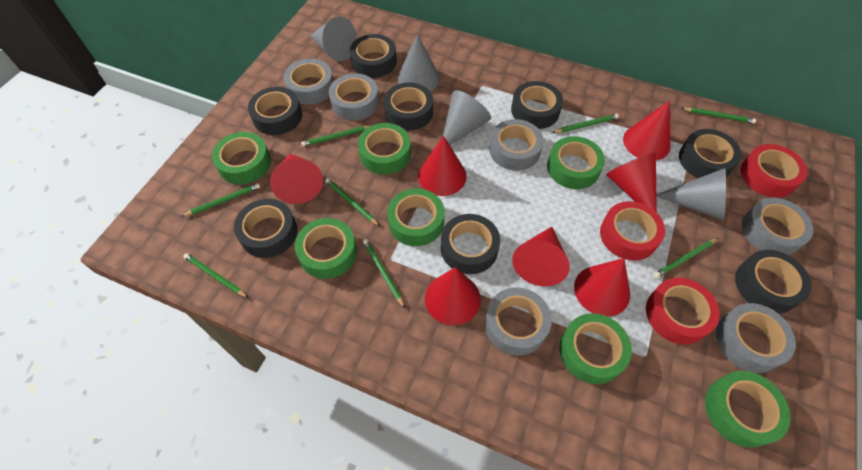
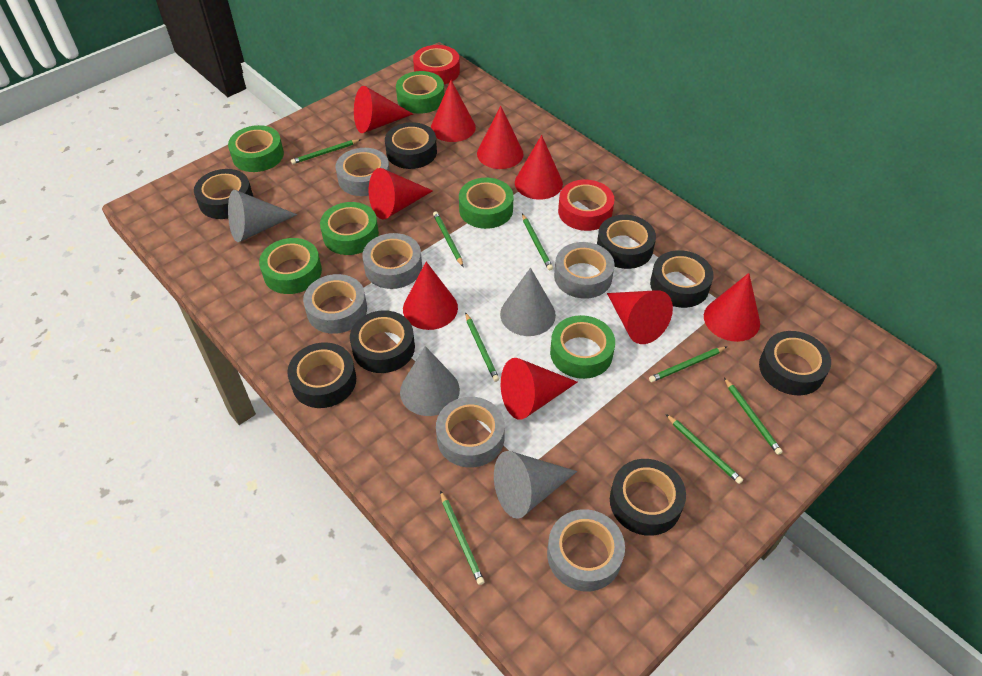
green tape: [212,132,271,184] [295,218,357,279] [358,123,411,175] [387,188,445,246] [547,136,605,189] [559,313,632,384] [705,371,790,448] = 7 -> [228,125,284,172] [259,238,322,294] [320,202,379,255] [396,71,444,114] [459,178,513,229] [550,315,615,379] = 6
red cone: [270,154,323,204] [418,136,467,196] [425,267,481,325] [512,227,570,286] [574,258,630,317] [606,152,657,212] [623,100,670,160] = 7 -> [354,86,413,133] [369,168,433,219] [403,262,458,330] [431,80,476,142] [477,106,524,169] [501,358,578,420] [515,135,563,200] [607,290,673,344] [704,273,760,342] = 9
red tape: [600,201,665,261] [646,278,720,344] [740,144,807,198] = 3 -> [413,45,460,84] [558,180,615,231] = 2

